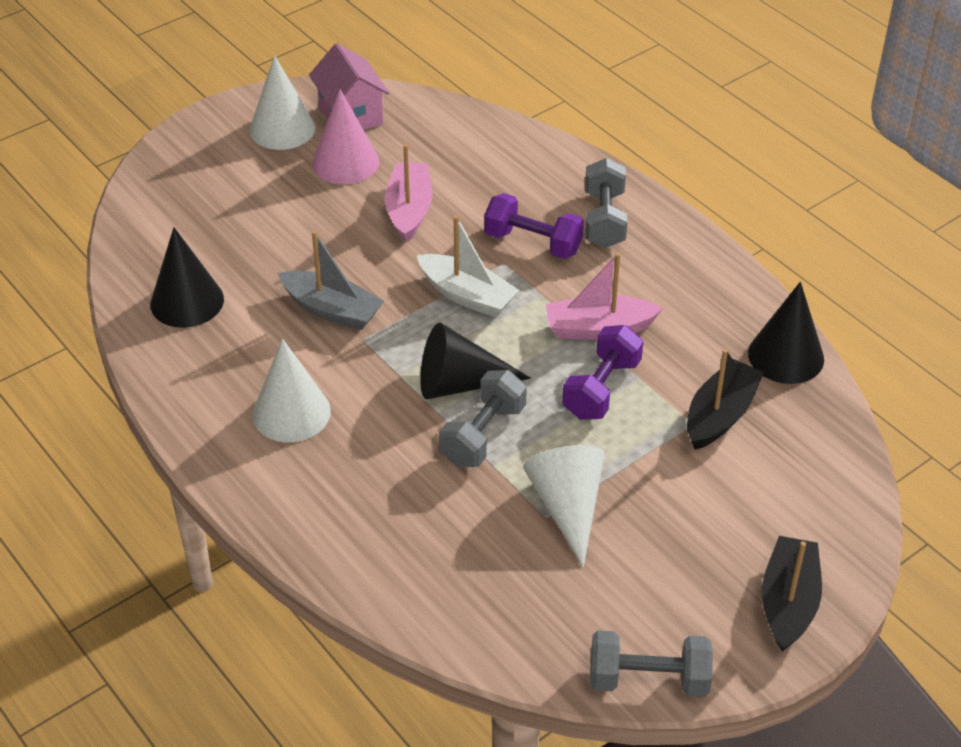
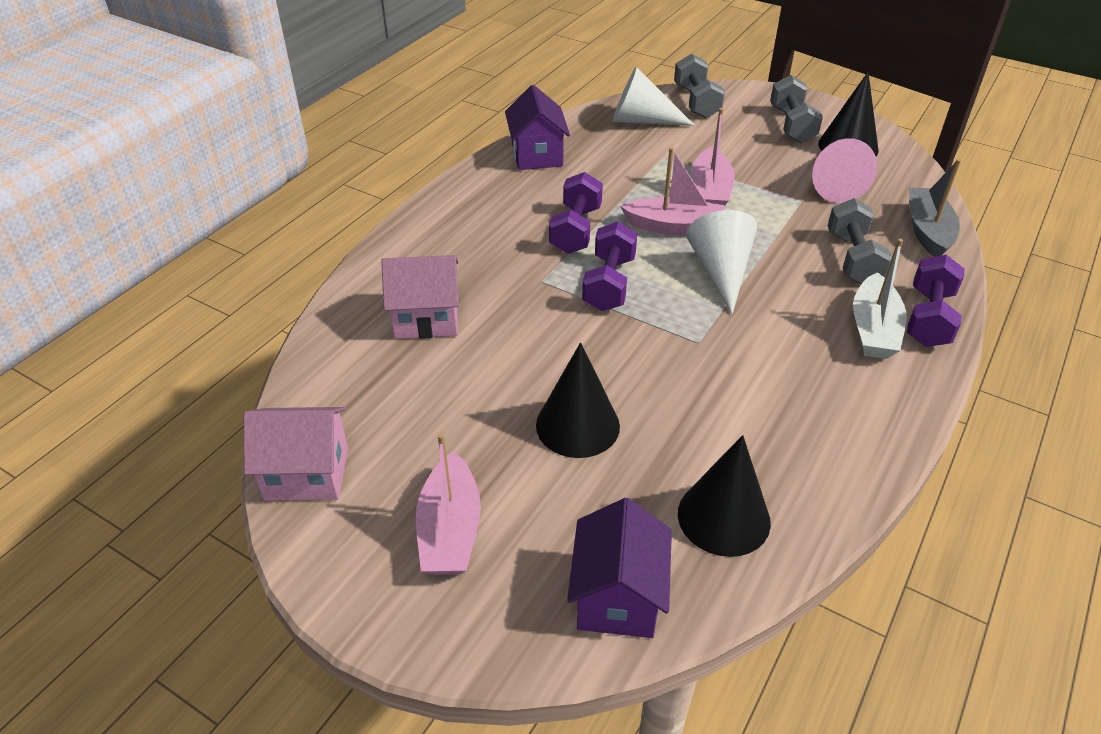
black boat: [687,349,764,450] [762,536,822,652] = 2 -> none = 0
pink boat: [385,144,432,243] [546,253,663,340] = 2 -> [416,433,481,575] [620,147,725,235] [691,108,735,205] = 3
pink house: [309,43,389,130] = 1 -> [244,407,348,501] [381,255,459,339] = 2
purple dumbbell: [484,193,584,259] [562,325,643,420] = 2 -> [549,172,603,254] [582,222,637,311] [907,255,965,347] = 3
purple house: none = 0 -> [505,85,570,170] [567,498,672,638] = 2
white cone: [249,55,316,150] [252,339,331,442] [523,445,605,567] = 3 -> [613,67,695,126] [686,210,757,314] = 2

